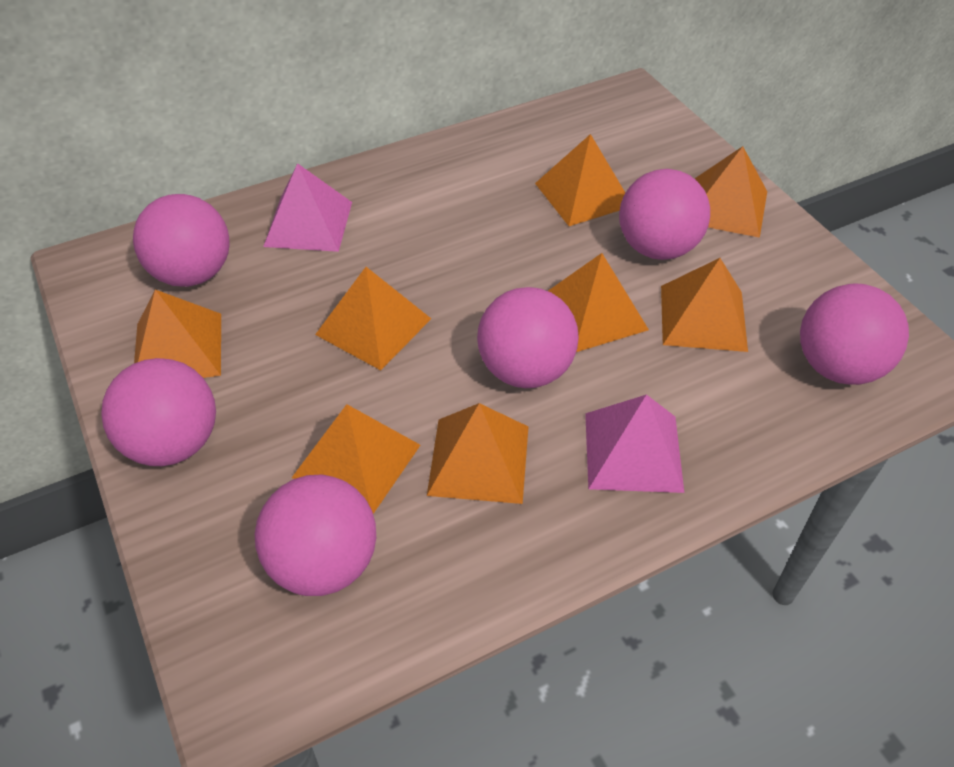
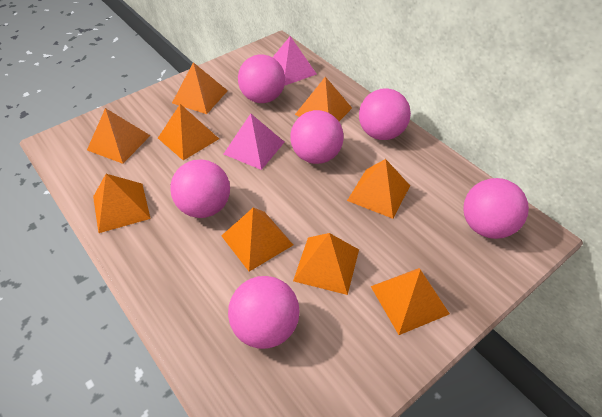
orange pyramid: [134,290,221,378] [292,404,420,514] [315,267,431,370] [427,403,528,504] [535,134,625,226] [548,253,649,352] [661,258,748,352] [695,146,767,238] = 8 -> [87,108,151,164] [93,174,151,233] [158,104,219,161] [172,62,228,114] [221,207,293,272] [293,233,359,295] [295,77,352,121] [347,159,410,219] [371,268,450,335] = 9

